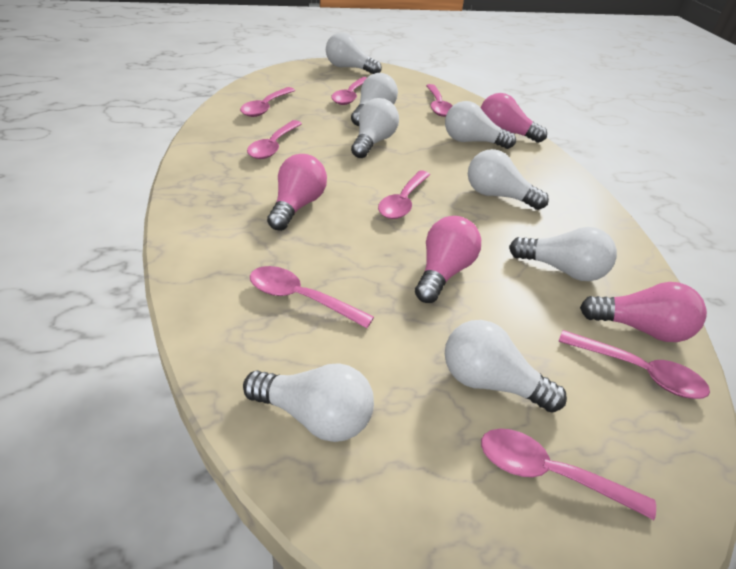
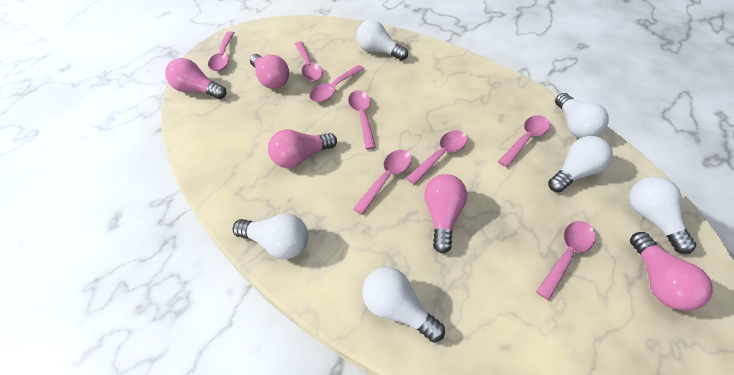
pink light bulb: [267,154,327,231] [415,216,481,303] [481,93,547,143] [580,282,707,342] = 4 -> [165,58,226,99] [250,54,289,89] [268,129,337,168] [424,174,467,253] [630,232,713,311] = 5
white light bulb: [243,364,374,442] [326,32,382,74] [351,73,398,126] [351,98,399,158] [445,101,516,149] [445,320,567,412] [468,149,549,210] [509,227,617,281] = 8 -> [233,214,308,259] [356,20,408,60] [362,267,445,342] [548,136,613,192] [555,93,609,138] [629,177,696,254] = 6

